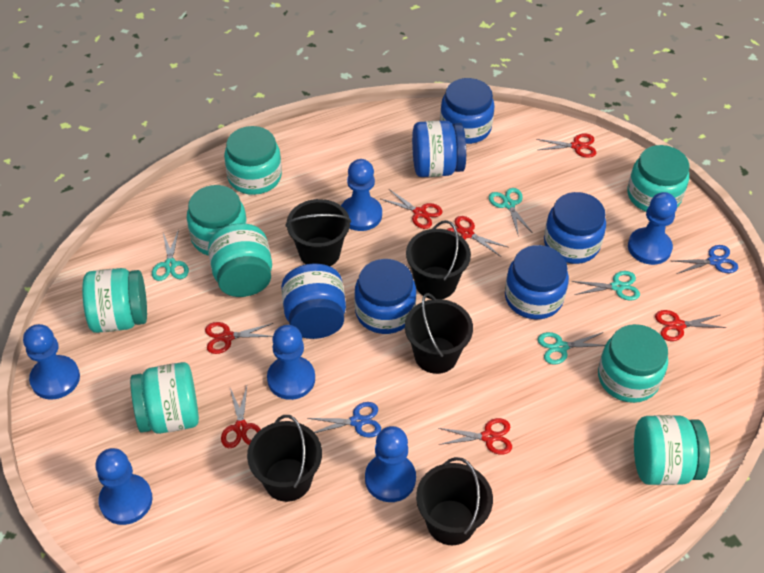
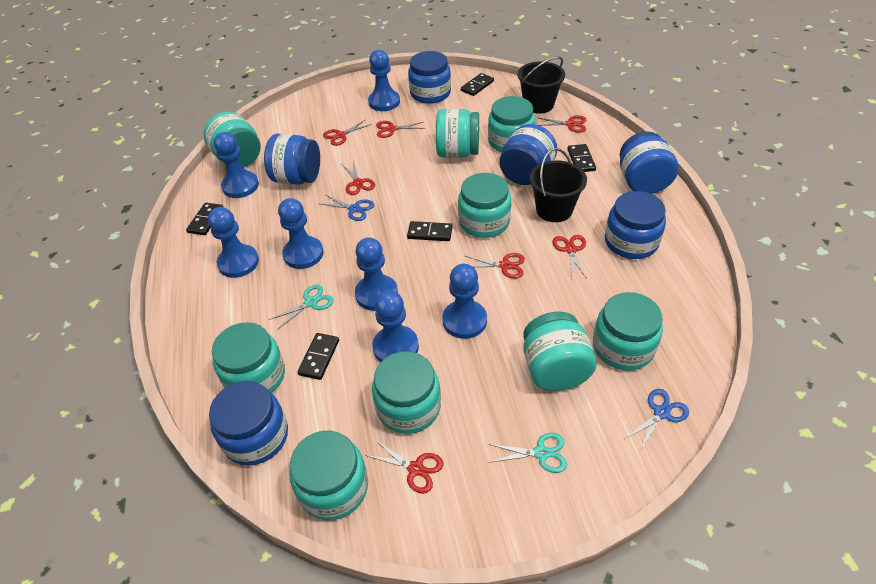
black bucket: [247,415,322,502] [285,199,351,266] [405,293,473,374] [406,220,471,299] [416,457,493,545] = 5 -> [518,56,565,114] [530,148,587,222] = 2
black domino: none = 0 -> [186,203,223,235] [297,333,339,380] [407,221,452,241] [461,73,494,96] [567,144,596,172] = 5
blue pawn: [23,324,80,400] [95,448,153,525] [267,325,315,400] [341,159,382,231] [365,426,416,502] [628,192,677,265] = 6 -> [208,207,259,278] [214,132,259,198] [278,198,324,269] [355,237,398,311] [368,49,400,111] [372,291,419,362] [442,264,487,339] = 7
turquoise jar: [82,268,147,333] [130,362,199,434] [187,185,247,256] [208,223,272,297] [224,126,282,195] [598,324,668,403] [627,145,689,212] [634,415,710,485] = 8 -> [203,112,260,167] [212,322,285,393] [289,430,368,520] [372,351,441,434] [436,109,479,158] [458,173,511,238] [488,96,535,152] [523,312,597,391] [593,292,663,370] = 9
turquoise scissors: [152,229,189,281] [489,188,533,234] [538,332,605,365] [572,271,640,301] = 4 -> [269,284,334,330] [488,433,567,473] = 2

